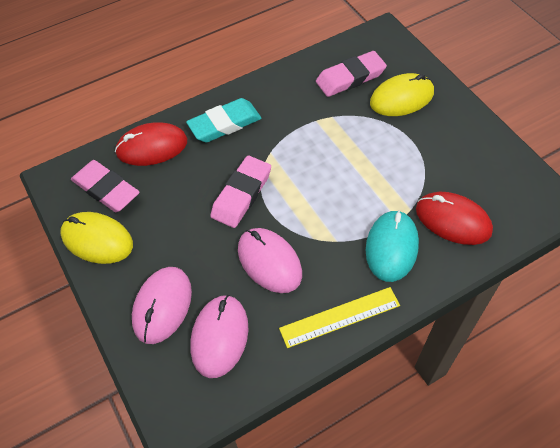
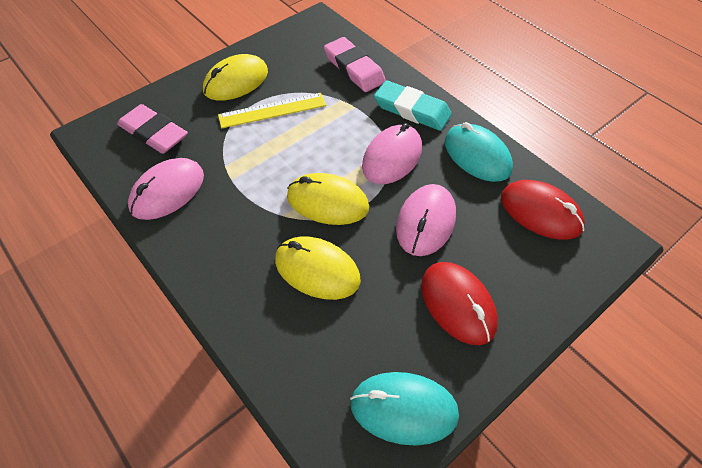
pink eraser: [71,160,140,212] [210,156,271,228] [316,51,387,97] = 3 -> [117,104,188,154] [324,37,386,92] = 2
turquoise mouse: [365,210,419,282] = 1 -> [350,372,459,446] [445,122,513,182] = 2
yellow mouse: [60,212,133,264] [370,73,434,116] = 2 -> [203,54,268,101] [275,236,361,300] [287,173,369,225] = 3

